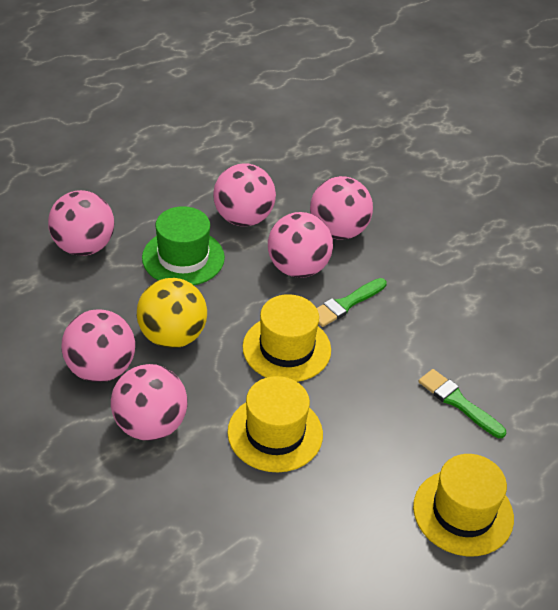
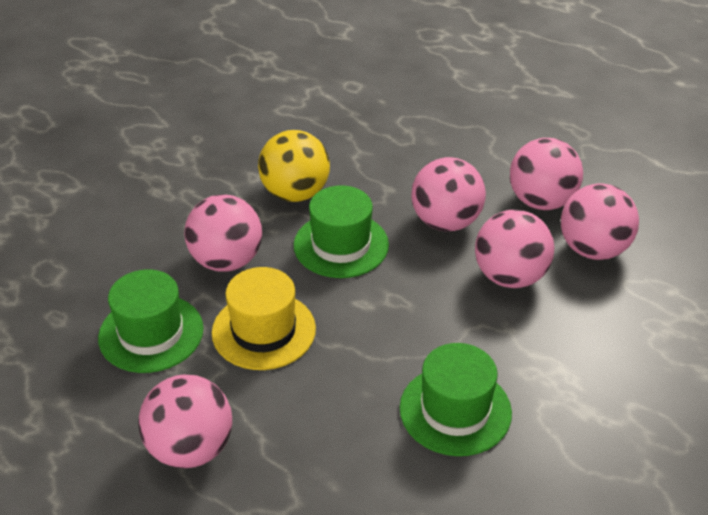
green brush: [317,278,387,327] [418,369,506,438] = 2 -> none = 0
green hat: [142,206,225,285] = 1 -> [98,269,204,373] [294,185,389,278] [400,343,512,456] = 3
yellow hat: [227,376,323,472] [243,294,331,382] [413,454,514,556] = 3 -> [212,267,316,370] = 1

